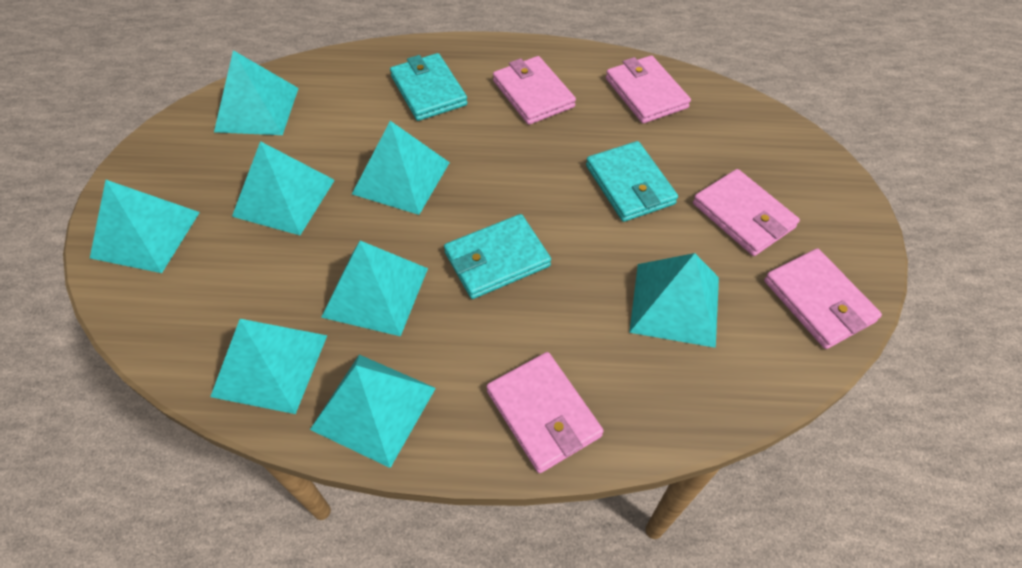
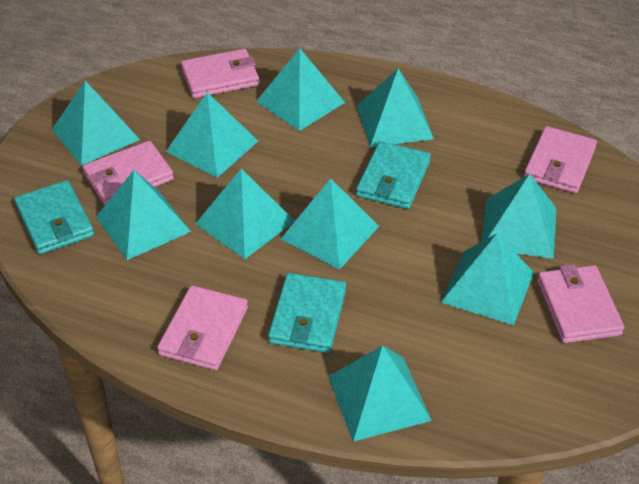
turquoise pyramid: [90,180,200,273] [210,319,327,414] [214,50,299,135] [232,141,335,235] [310,355,436,468] [321,241,428,336] [352,121,450,215] [629,253,719,348] = 8 -> [52,81,140,165] [96,170,191,260] [166,92,258,178] [195,168,295,259] [256,48,345,131] [281,178,379,270] [328,345,432,442] [357,68,434,147] [440,233,534,325] [482,174,557,259] = 10

